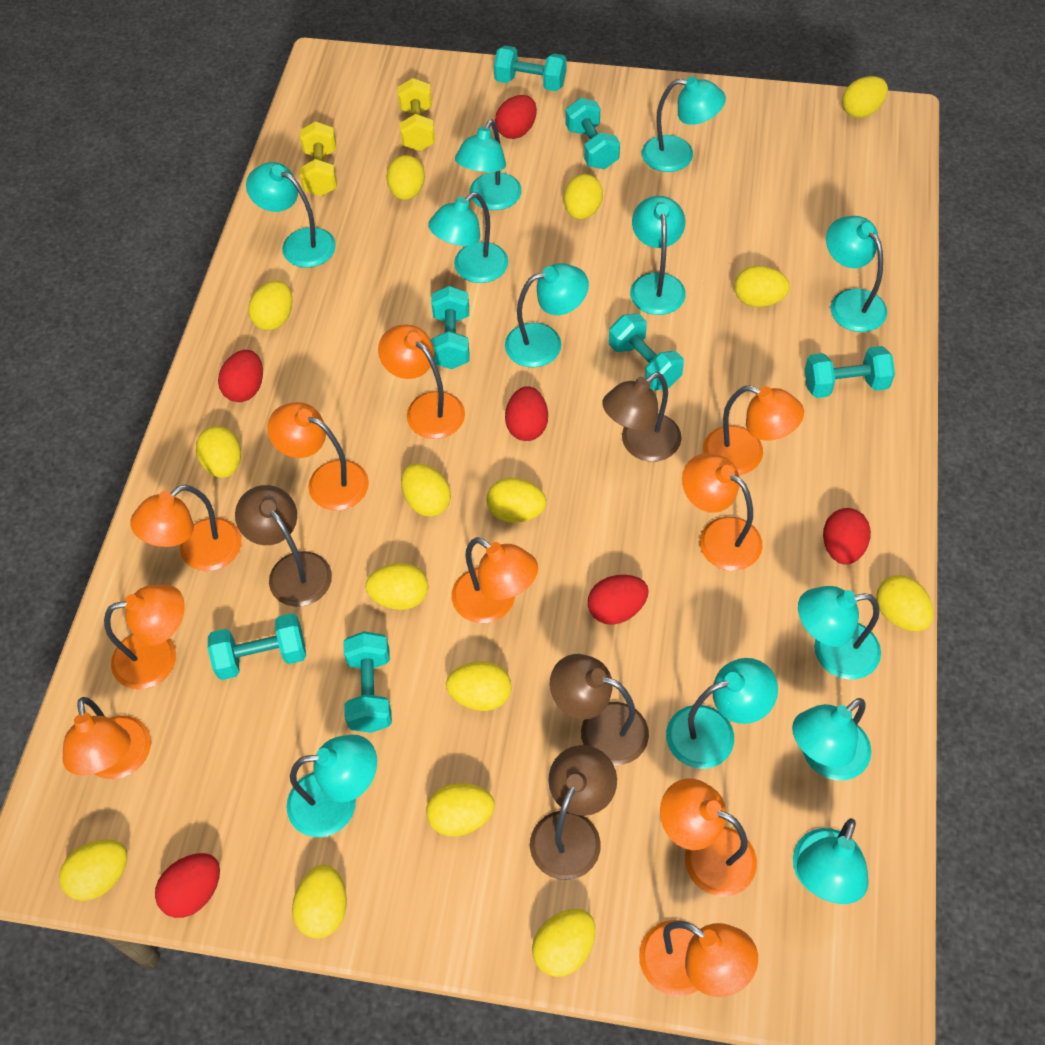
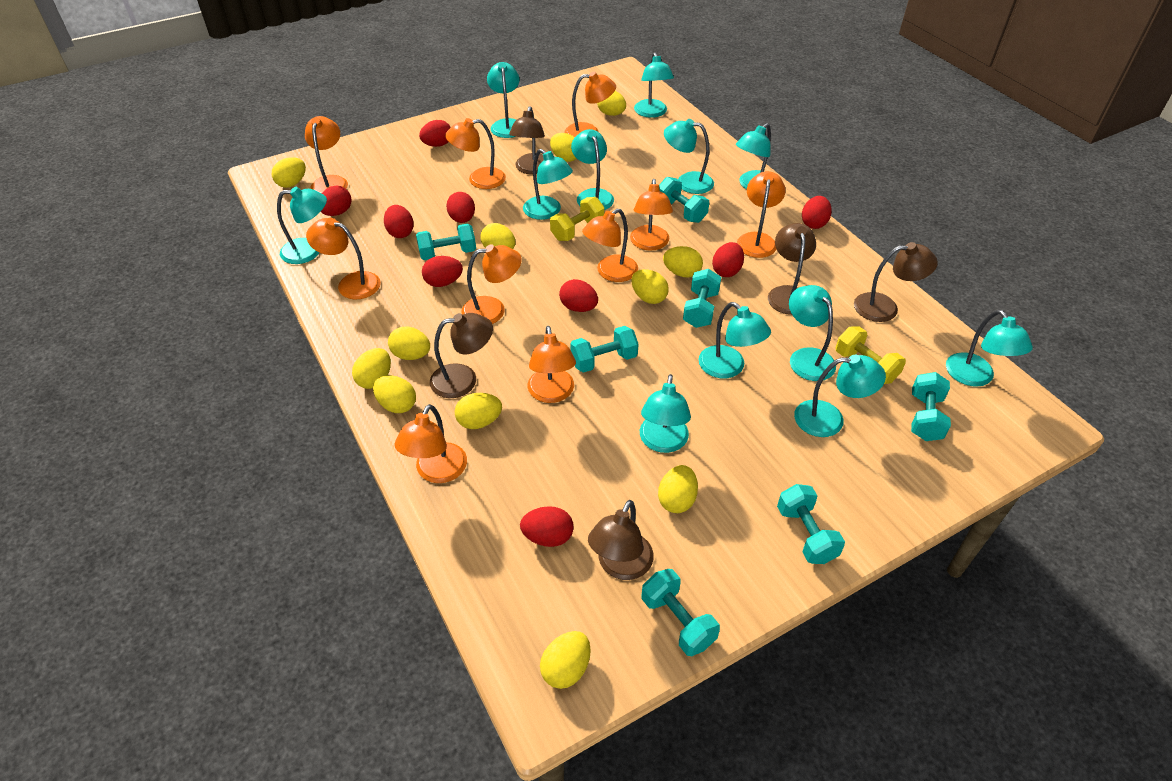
brown lamp: [235,485,332,607] [530,745,617,880] [550,654,649,765] [602,372,682,462] = 4 -> [430,313,493,398] [509,106,545,175] [588,500,654,580] [768,223,816,315] [854,242,938,322] = 5
red egg: [155,853,220,918] [218,350,263,402] [495,95,537,139] [505,386,548,441] [588,575,649,625] [823,508,871,565] = 6 -> [321,186,352,216] [384,205,414,238] [419,120,451,147] [422,256,463,287] [446,192,475,223] [520,506,574,547] [559,279,598,312] [712,242,744,277] [802,196,832,229] = 9
yellow egg: [59,839,127,901] [196,426,241,478] [248,281,292,331] [292,865,347,938] [365,563,428,610] [386,155,425,200] [401,463,451,517] [426,783,495,836] [446,661,511,711] [487,478,546,523] [532,909,595,977] [564,174,603,219] [734,266,790,307] [842,76,888,118] [876,575,933,631] = 15 -> [272,157,306,188] [352,348,391,389] [373,375,416,413] [388,327,430,360] [455,393,502,429] [481,223,516,249] [540,631,591,689] [550,133,577,162] [597,91,626,116] [631,269,669,304] [658,465,698,513] [663,246,703,278] = 12

